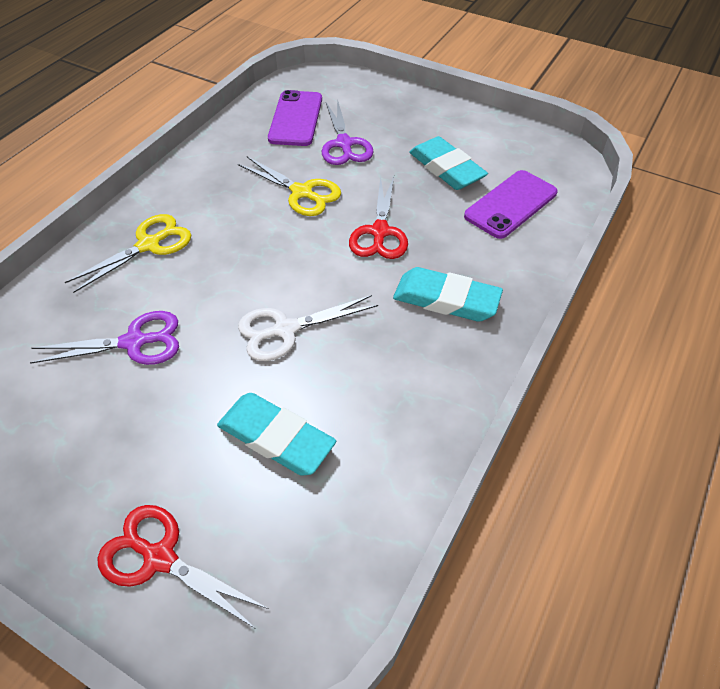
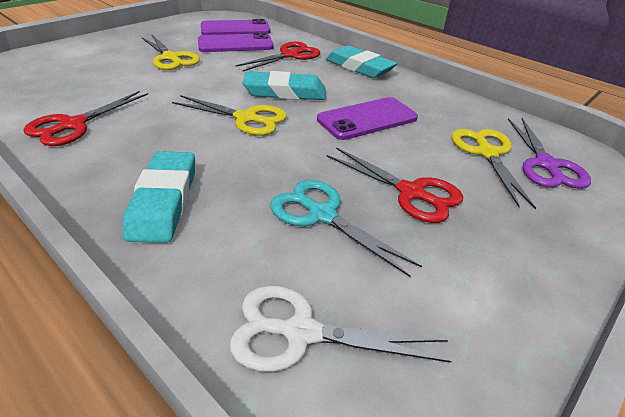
purple phone: [268,90,322,146] [464,170,558,239] = 2 -> [198,33,274,52] [201,19,271,35] [317,97,418,140] = 3
purple scissors: [30,311,179,365] [322,99,374,165] = 2 -> [508,118,591,189] = 1
red scissors: [97,505,269,629] [349,176,408,259] = 2 -> [23,91,148,146] [235,42,320,71] [327,147,463,223] = 3
turquoise scissors: none = 0 -> [270,180,422,277] = 1
yellow scissors: [65,214,192,293] [238,157,341,216] = 2 -> [142,35,200,70] [172,95,287,135] [451,129,536,209] = 3

